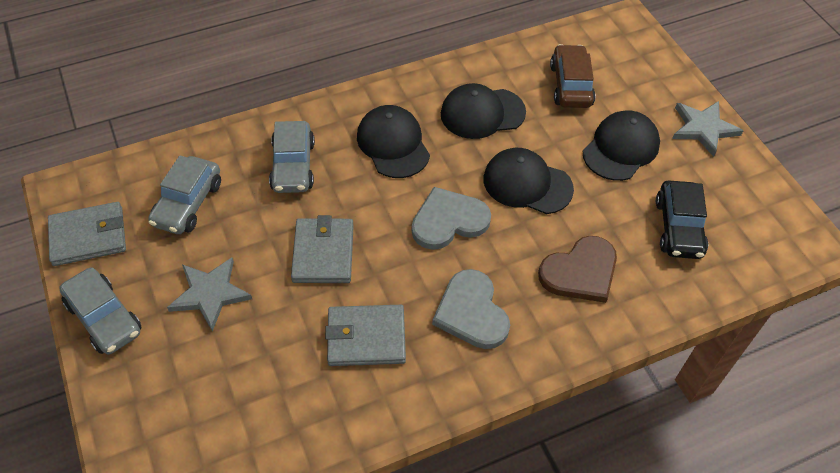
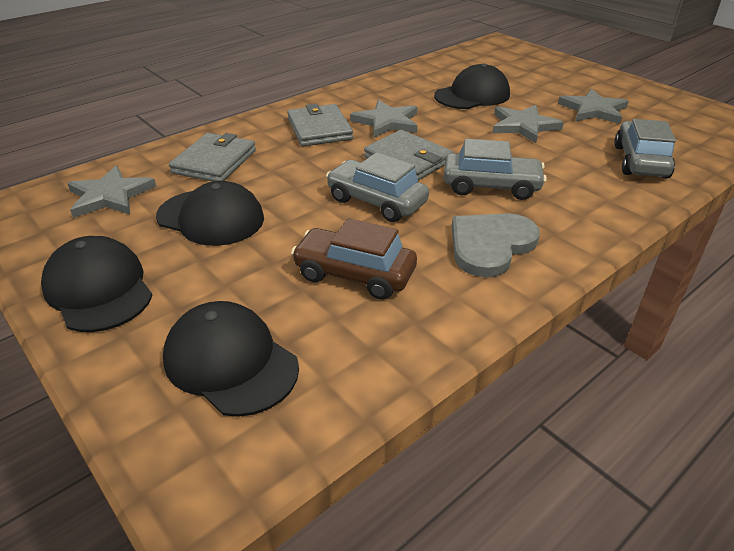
black car: [656,180,708,259] = 1 -> none = 0
brown heart: [538,236,617,303] = 1 -> none = 0
grey heart: [412,187,491,250] [432,269,510,349] = 2 -> [452,213,540,277] = 1
grey star: [167,257,252,331] [672,101,743,157] = 2 -> [67,166,156,218] [350,100,417,138] [493,105,564,143] [558,89,629,124] = 4

